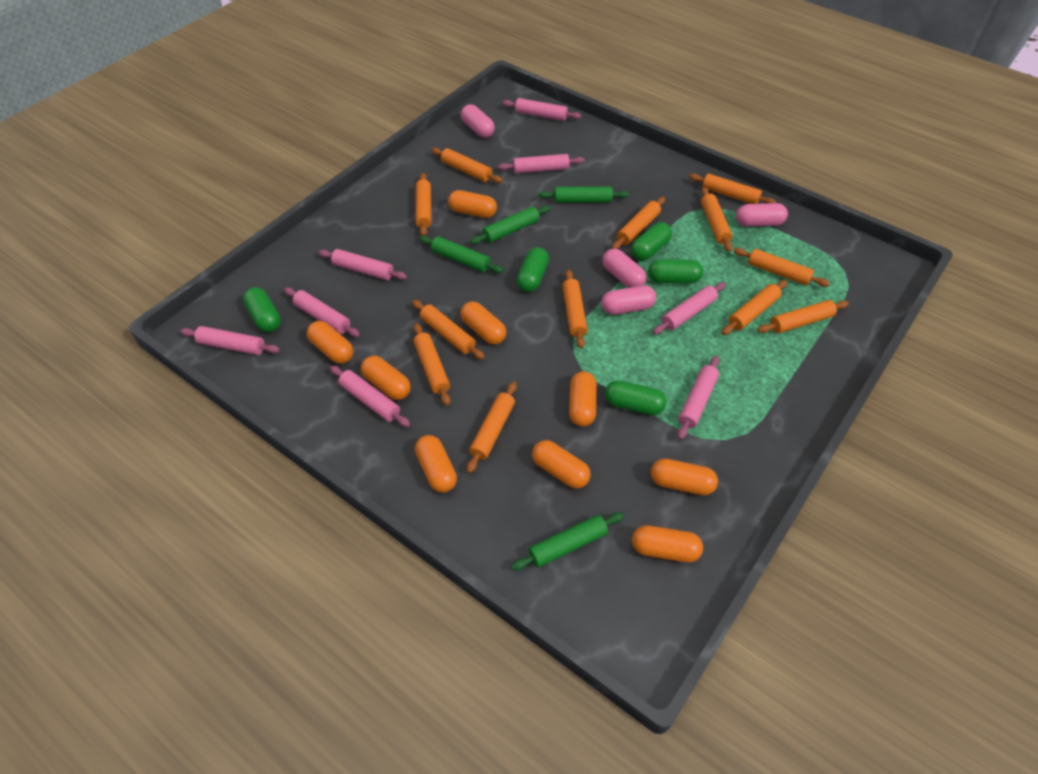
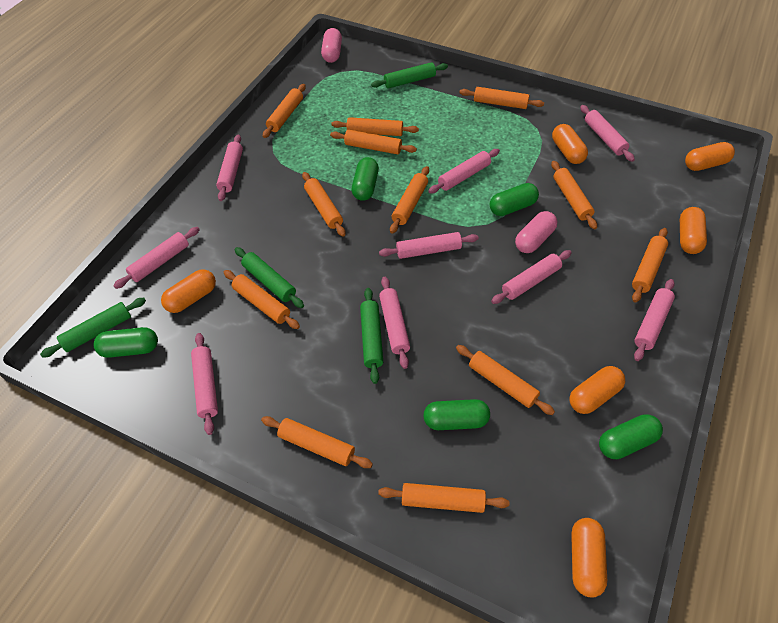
orange capsule: [307,321,353,364] [361,356,411,400] [415,435,457,493] [448,190,497,218] [460,301,506,345] [532,440,591,489] [569,371,597,427] [632,525,703,563] [651,459,718,496] = 9 -> [161,269,216,313] [552,124,588,164] [570,366,625,414] [571,518,607,598] [680,207,707,254] [685,142,735,171] = 6
pink capsule: [461,104,495,138] [601,286,656,315] [602,248,647,288] [736,203,788,227] = 4 -> [321,28,342,63] [515,211,557,253] = 2
pink rolling pin: [180,326,280,355] [284,288,360,337] [318,249,407,280] [330,365,410,427] [498,154,585,173] [502,98,581,121] [653,282,726,334] [677,356,720,440] = 8 -> [113,227,200,289] [191,333,218,435] [216,135,243,201] [379,232,479,259] [379,277,410,369] [429,149,500,193] [491,250,572,304] [580,105,635,162] [634,279,675,361] = 9

